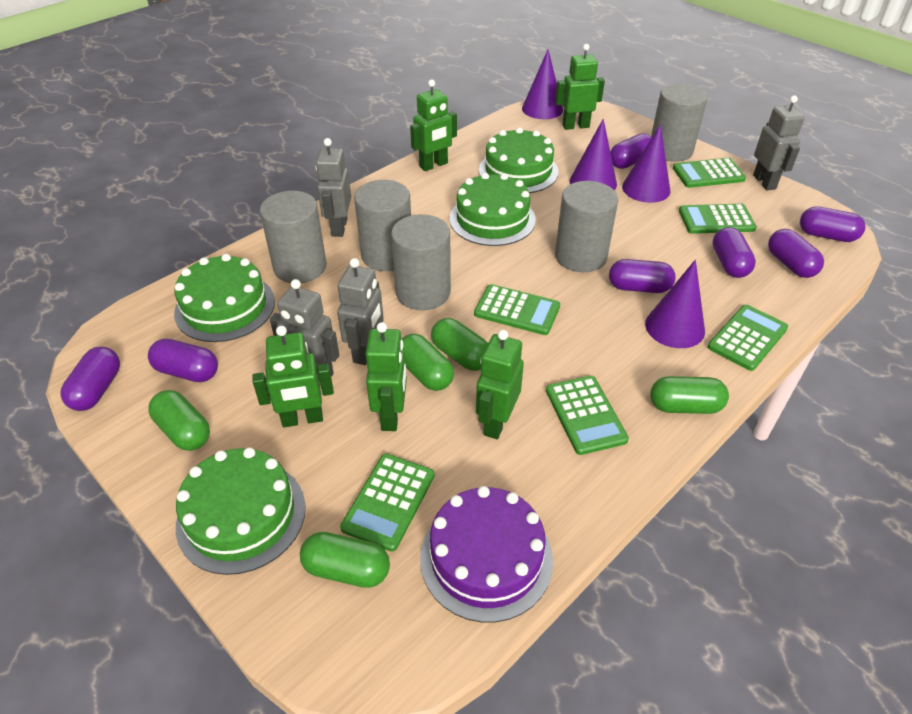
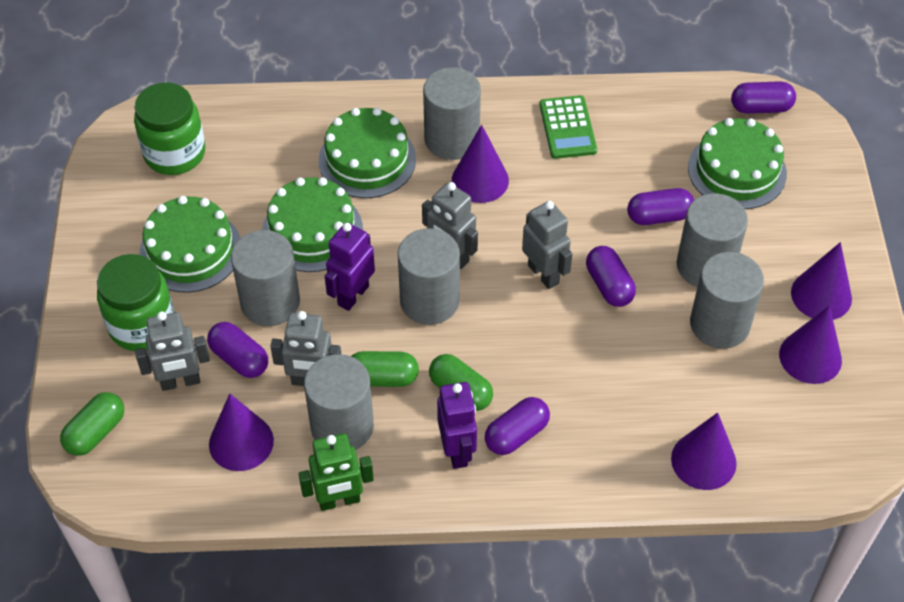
green calculator: [340,454,434,552] [474,284,560,335] [546,376,629,455] [673,158,746,188] [679,204,757,234] [708,305,788,371] = 6 -> [539,95,597,159] = 1
green capsule: [148,390,210,451] [300,532,390,588] [402,334,454,391] [431,318,488,371] [650,376,729,414] = 5 -> [60,392,124,456] [351,351,419,387] [429,354,493,411] = 3
green jar: none = 0 -> [97,254,175,351] [134,83,205,175] = 2
green robot: [252,326,334,427] [366,322,407,431] [410,80,457,171] [476,330,524,439] [555,44,605,130] = 5 -> [299,433,374,511] = 1
grey cylinder: [260,191,327,283] [354,180,411,271] [391,214,451,310] [555,181,618,272] [651,83,708,162] = 5 -> [231,230,300,326] [304,354,374,450] [398,228,460,325] [423,67,481,160] [676,193,748,287] [690,252,764,349] = 6
purple cake: [420,486,553,622] = 1 -> none = 0
purple capsule: [61,347,120,411] [148,339,218,382] [609,259,676,293] [610,133,652,169] [712,227,756,278] [768,229,824,278] [800,206,866,242] = 7 -> [207,322,268,378] [485,397,550,455] [586,246,636,307] [627,188,694,225] [731,81,796,114] = 5
purple cone: [522,50,563,119] [570,119,617,190] [622,125,670,203] [645,260,705,348] = 4 -> [209,394,274,471] [452,125,509,203] [671,413,737,490] [779,306,842,384] [791,242,852,320] = 5
purple robot: none = 0 -> [325,222,375,311] [437,382,477,469] = 2

